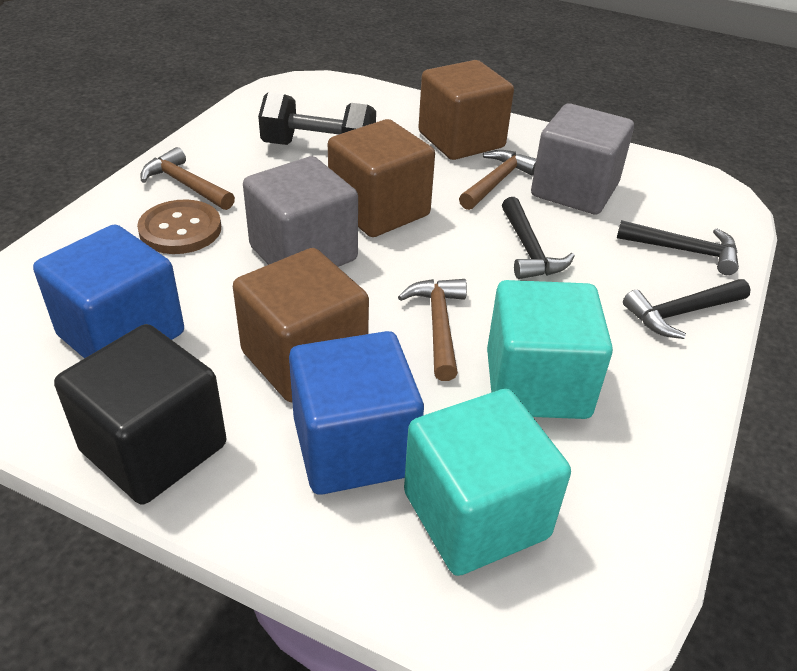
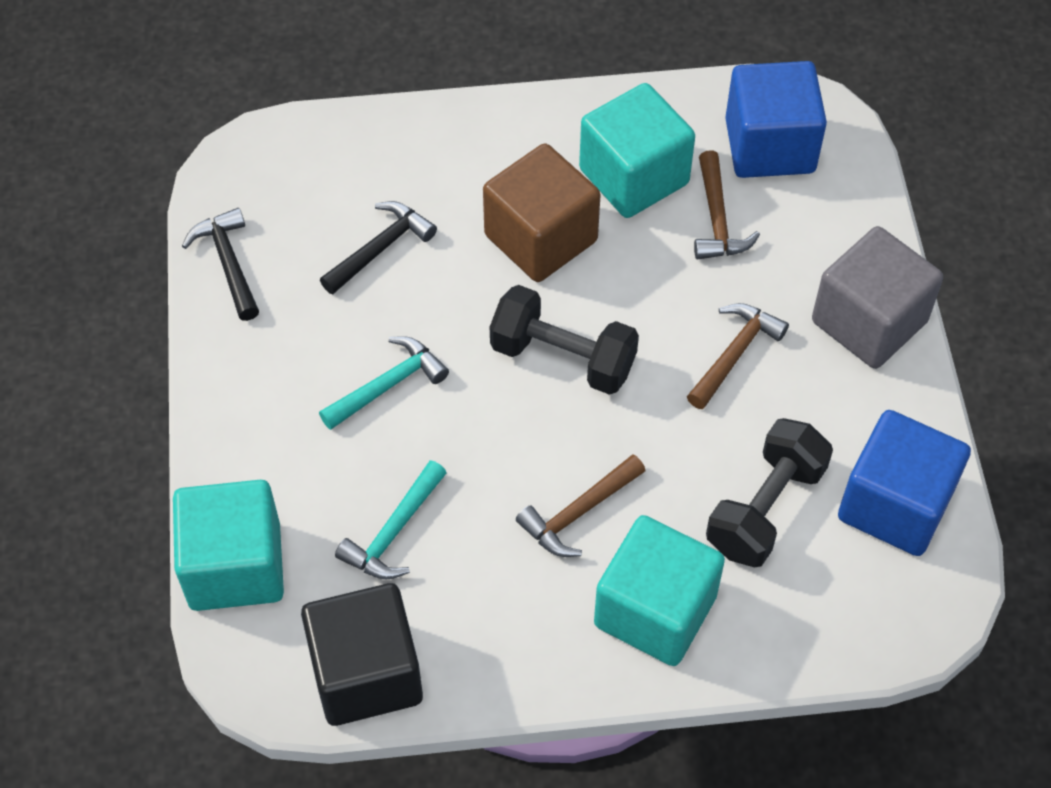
black dumbbell: [258,92,376,145] = 1 -> [490,285,639,395] [706,418,833,568] = 2
black hammer: [502,197,575,279] [617,220,739,275] [623,279,751,339] = 3 -> [182,208,259,321] [320,201,437,294] = 2
brown button: [137,199,221,254] = 1 -> none = 0
brown cube: [233,248,369,402] [328,119,435,237] [418,60,514,160] = 3 -> [483,144,601,282] = 1
grey cube: [243,156,358,267] [531,103,634,215] = 2 -> [812,226,943,369] = 1
turquoise cube: [404,389,571,576] [487,280,613,419] = 2 -> [173,480,284,611] [579,83,695,218] [594,515,725,666] = 3
turquoise hammer: none = 0 -> [319,336,449,430] [335,460,447,579] = 2

